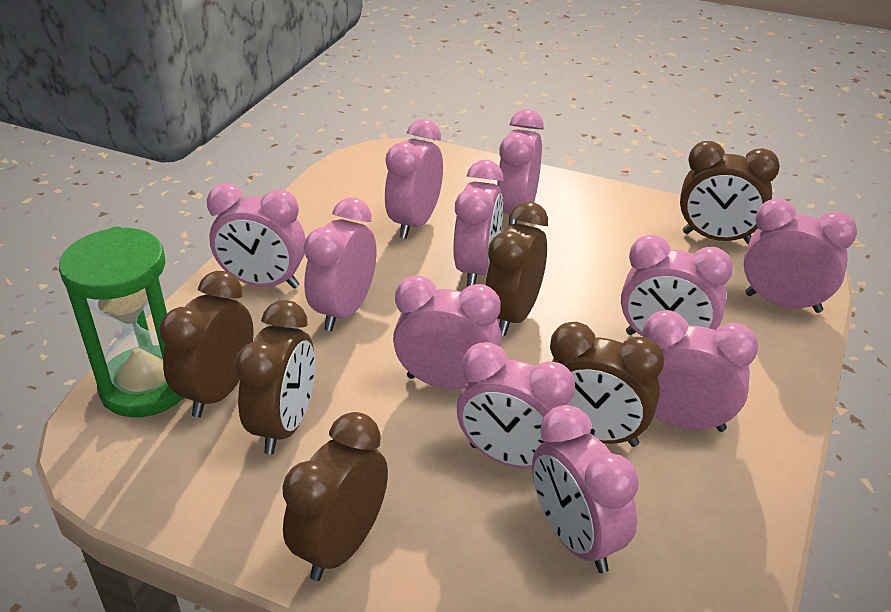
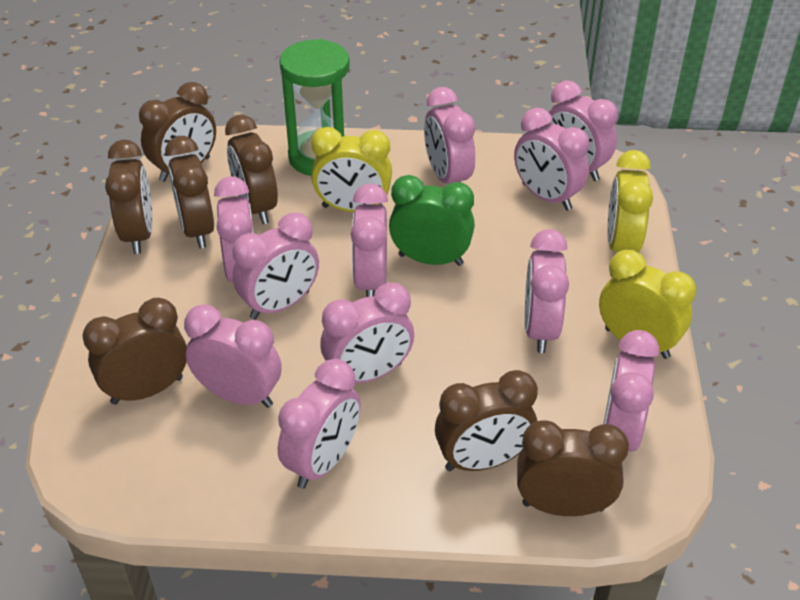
brown clock: [159,271,254,417] [235,300,315,455] [282,412,388,581] [485,202,548,336] [550,321,664,447] [680,141,780,244] = 6 -> [82,298,187,405] [105,140,153,254] [139,82,216,182] [165,136,214,249] [225,115,278,224] [435,370,538,471] [517,420,629,516] = 7
green clock: none = 0 -> [389,175,475,266] = 1
yellow clock: none = 0 -> [311,127,392,212] [599,250,696,359] [607,150,653,252] = 3

